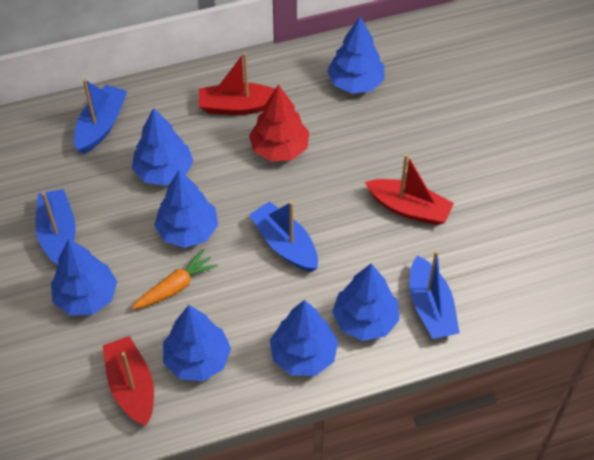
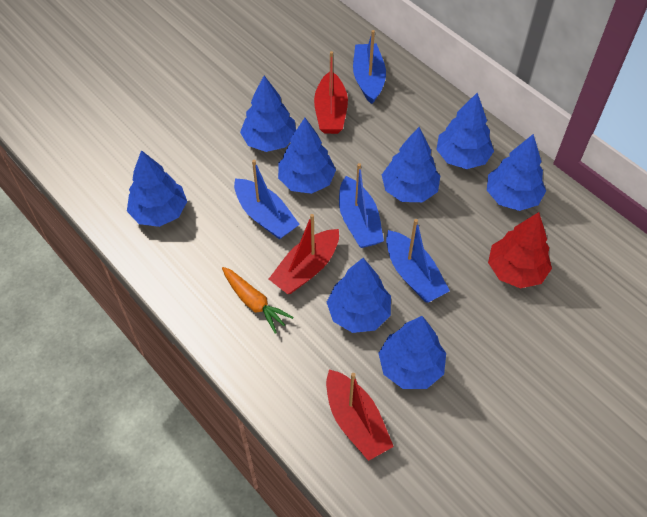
blue tree: [51,239,117,315] [132,108,194,186] [154,170,218,248] [163,305,231,381] [270,300,338,376] [327,17,384,93] [332,263,399,341] = 7 -> [127,150,187,227] [240,76,296,152] [278,118,336,194] [327,258,391,333] [379,316,446,389] [382,127,440,202] [436,93,494,169] [487,134,546,211] = 8

